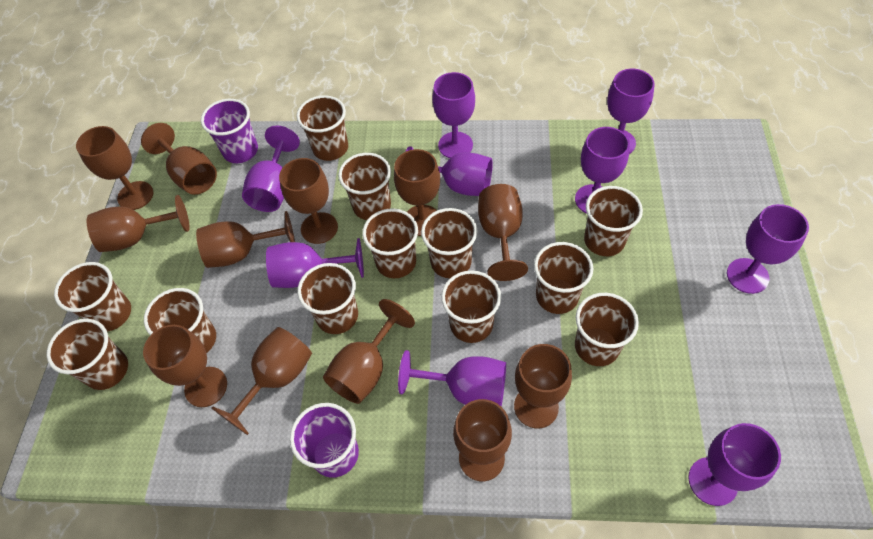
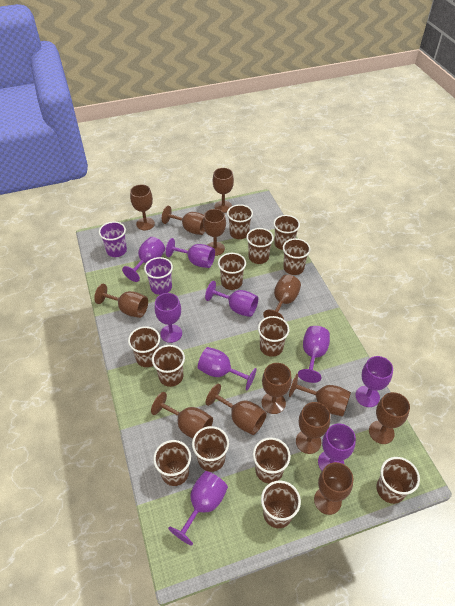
brown cup: [46,319,128,390] [54,262,131,331] [144,288,216,353] [296,95,348,161] [297,263,358,334] [338,153,391,220] [362,208,418,278] [421,208,478,278] [441,270,501,343] [534,242,594,314] [575,293,639,366] [584,186,643,256] = 12 -> [128,326,160,367] [152,345,185,387] [153,440,191,486] [192,426,229,472] [218,253,246,290] [227,204,253,239] [246,228,274,264] [253,437,291,483] [258,316,290,357] [261,480,301,528] [273,215,300,250] [283,238,311,275] [376,457,420,504] = 13
brown goblet: [76,126,153,210] [87,195,190,252] [141,123,217,195] [143,325,227,407] [196,211,295,268] [212,327,312,435] [279,158,338,244] [323,299,415,404] [394,149,440,236] [453,399,512,481] [478,184,528,281] [514,344,572,428] = 12 -> [94,284,148,318] [130,184,155,230] [151,392,213,438] [162,206,205,235] [203,209,226,256] [205,384,267,435] [213,168,234,213] [262,363,292,414] [263,275,301,319] [289,374,351,417] [296,402,330,454] [314,462,353,515] [369,392,410,444] = 13

